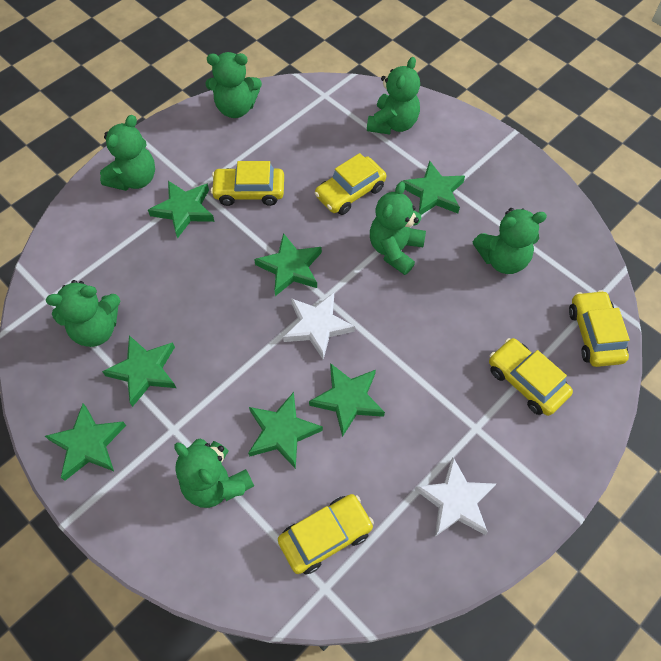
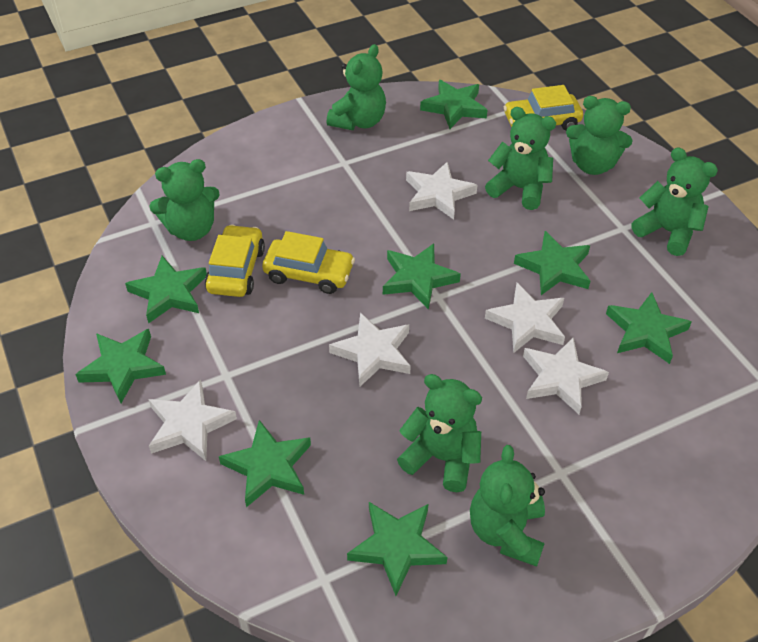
green star: [45,403,126,481] [102,335,176,407] [148,181,215,239] [248,392,323,469] [254,233,322,296] [309,363,385,437] [401,161,465,215] = 7 -> [75,329,166,403] [125,256,207,323] [219,420,311,507] [347,502,447,596] [383,243,461,310] [420,80,488,129] [514,231,590,295] [606,292,692,364] = 8
white star: [283,293,355,360] [415,457,496,537] = 2 -> [148,379,237,461] [329,312,411,386] [406,161,477,220] [485,283,565,353] [523,338,609,414] = 5
yellow car: [211,161,284,206] [278,494,374,575] [315,153,386,215] [489,338,573,416] [569,290,630,367] = 5 -> [205,224,265,297] [262,231,355,294] [504,85,583,131] = 3

